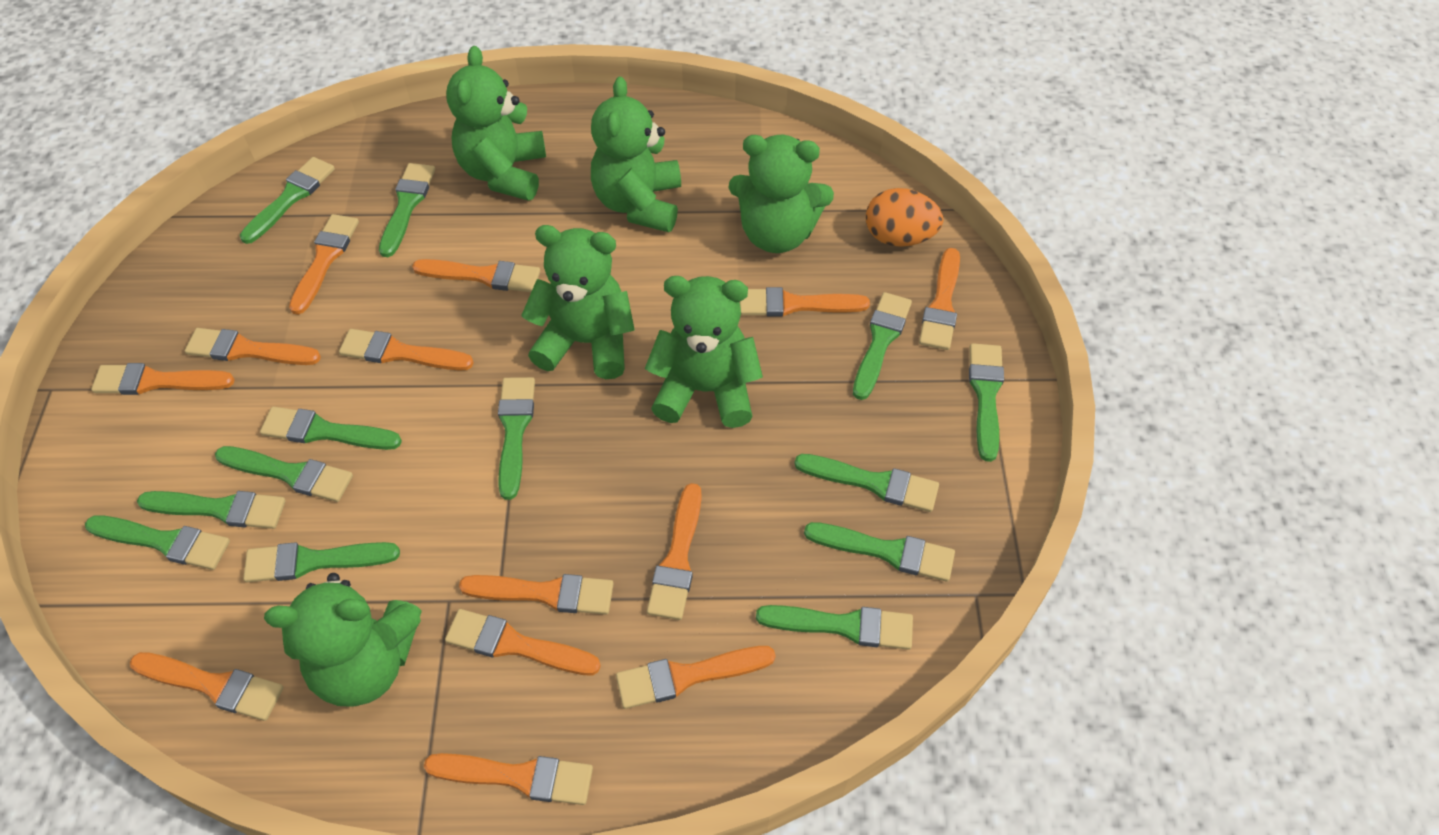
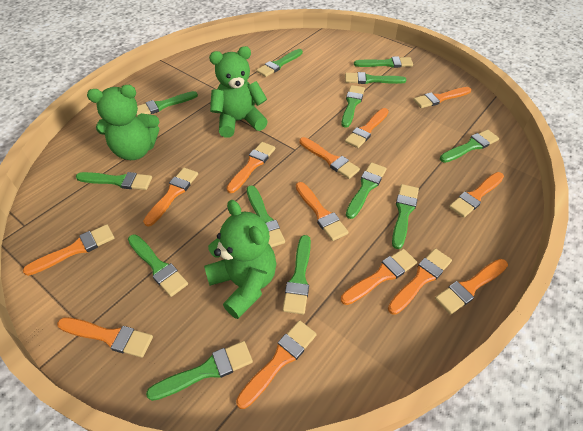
green teddy bear: [264,573,422,707] [446,46,546,201] [521,225,635,379] [591,77,681,232] [645,276,763,428] [729,135,834,253] = 6 -> [87,85,159,160] [204,200,276,319] [209,46,268,138] = 3
orange egg: [866,188,943,247] = 1 -> none = 0

